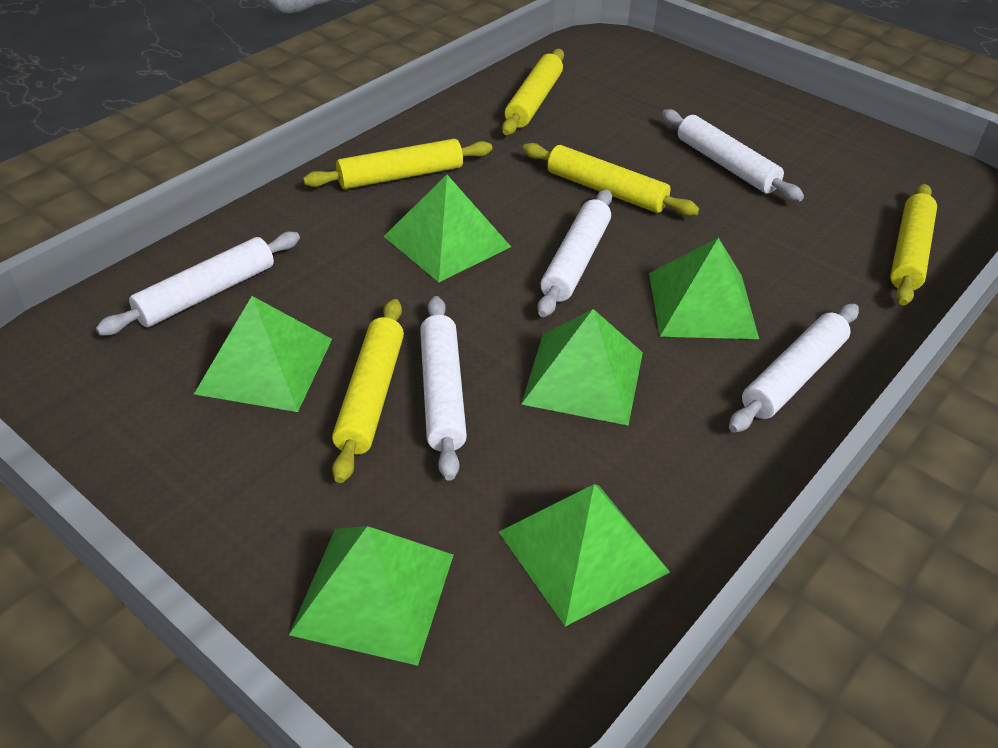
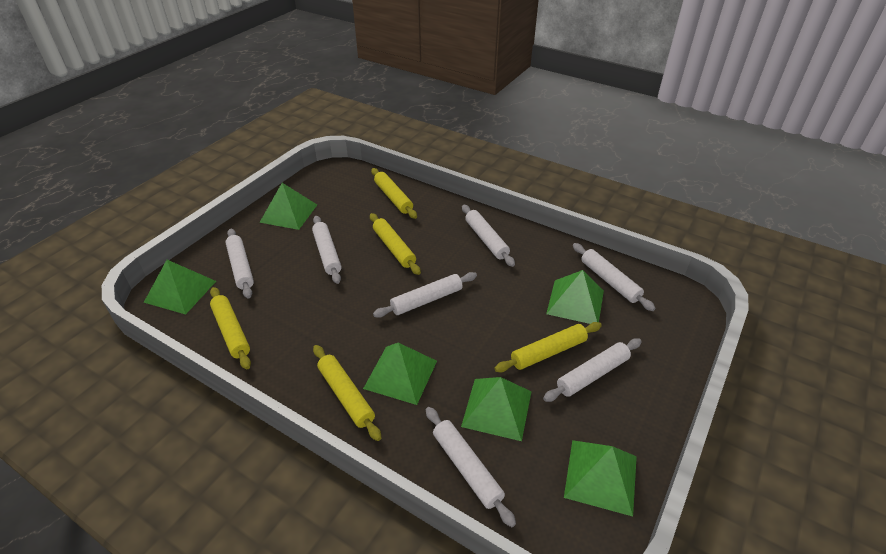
white rolling pin: [96,232,300,336] [420,296,467,481] [537,189,612,317] [662,109,804,201] [729,304,859,433] = 5 -> [226,229,254,299] [312,216,342,284] [373,272,477,318] [426,407,516,527] [462,205,515,267] [543,338,642,402] [573,243,656,311] = 7

